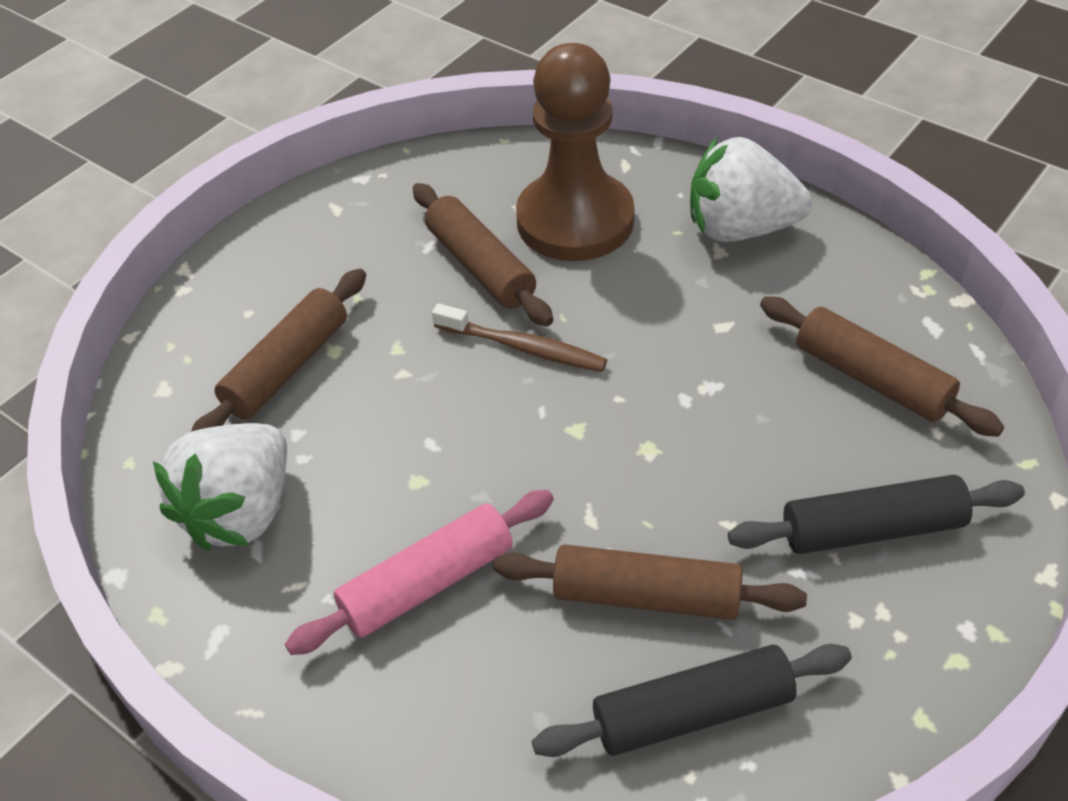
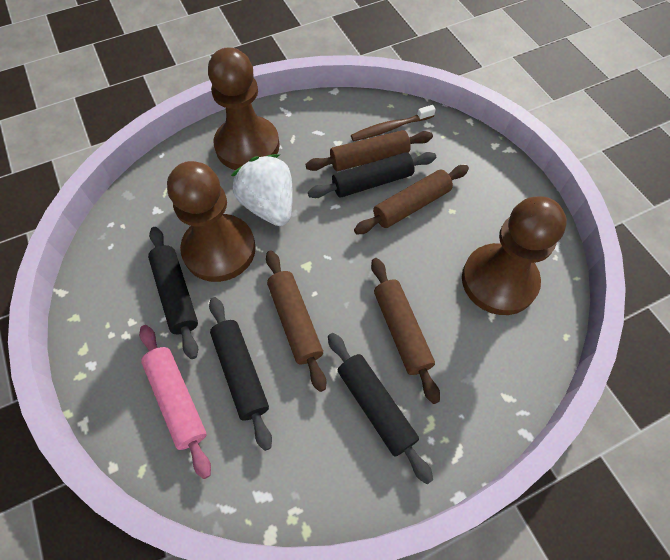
black rolling pin: [532,644,852,757] [728,475,1025,554] = 2 -> [148,227,198,359] [209,297,272,451] [308,152,436,198] [328,333,433,484] = 4
brown pawn: [516,43,635,261] = 1 -> [167,161,256,282] [208,47,280,170] [462,197,567,315] = 3
white strawberry: [153,423,287,551] [690,137,812,242] = 2 -> [231,154,293,226] = 1

